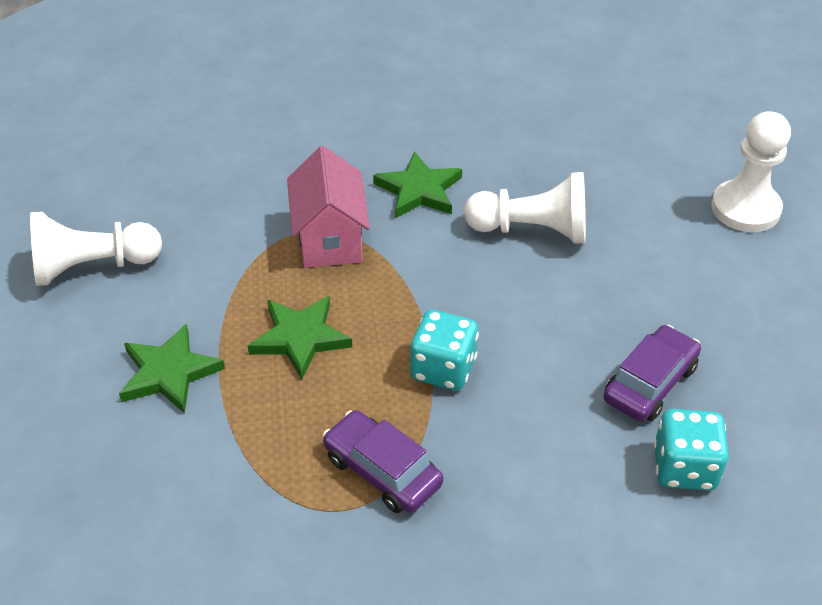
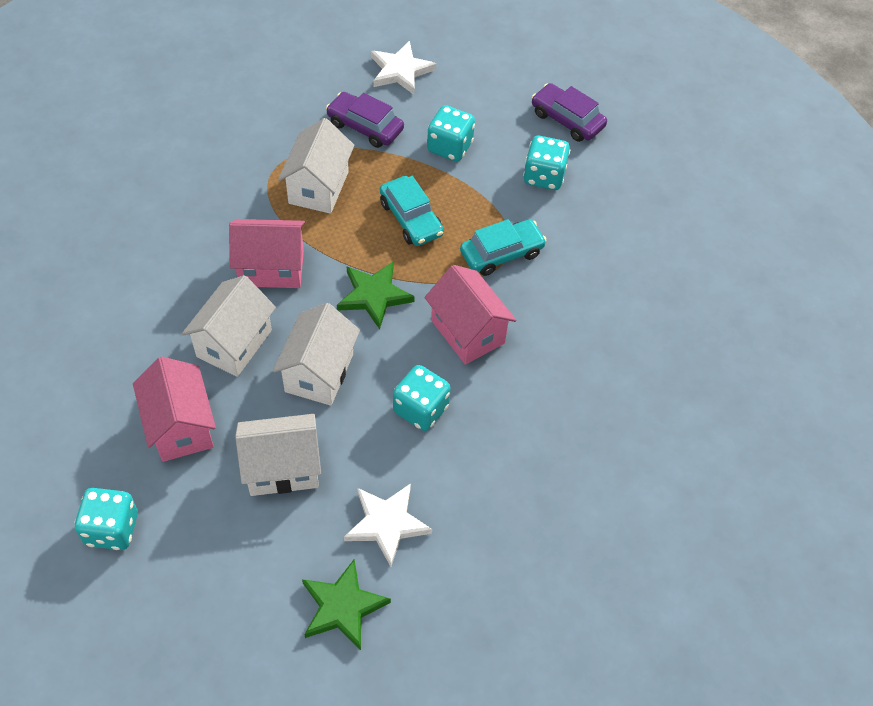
green star: [119,324,225,414] [248,296,352,380] [373,151,462,218] = 3 -> [302,559,391,650] [337,261,415,330] = 2
pink house: [287,146,370,268] = 1 -> [133,357,216,462] [229,219,305,288] [425,265,517,365] = 3
turquoise car: none = 0 -> [380,176,444,246] [460,219,547,276] = 2
turquoise dice: [410,310,479,390] [654,409,729,491] = 2 -> [74,488,138,550] [393,365,451,431] [427,105,475,162] [523,136,570,190] = 4
white house: none = 0 -> [182,275,276,377] [235,414,321,496] [273,303,360,406] [278,118,355,214] = 4
white pawn: [30,212,162,286] [464,172,586,244] [711,111,791,232] = 3 -> none = 0
white star: none = 0 -> [344,484,432,567] [371,41,436,95] = 2

